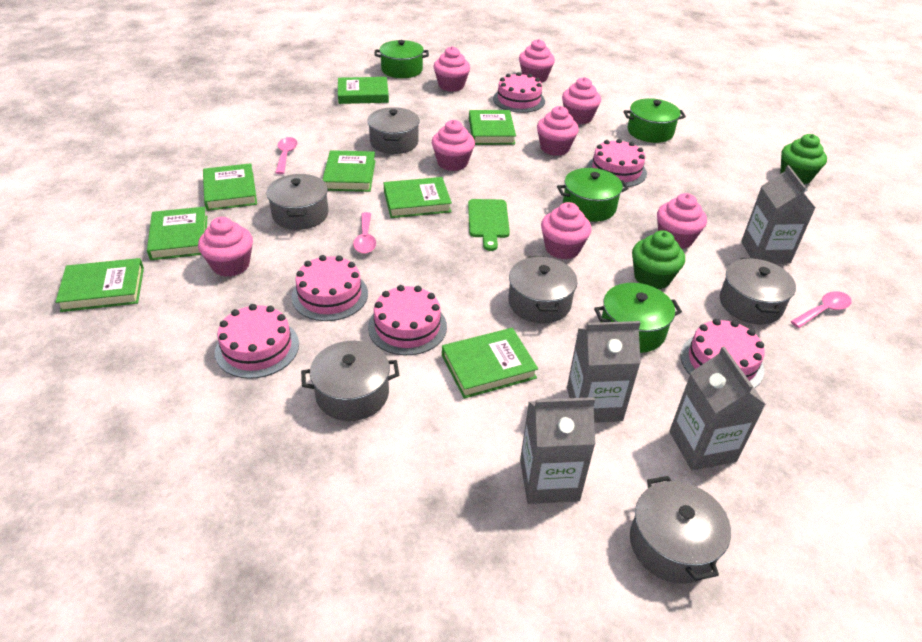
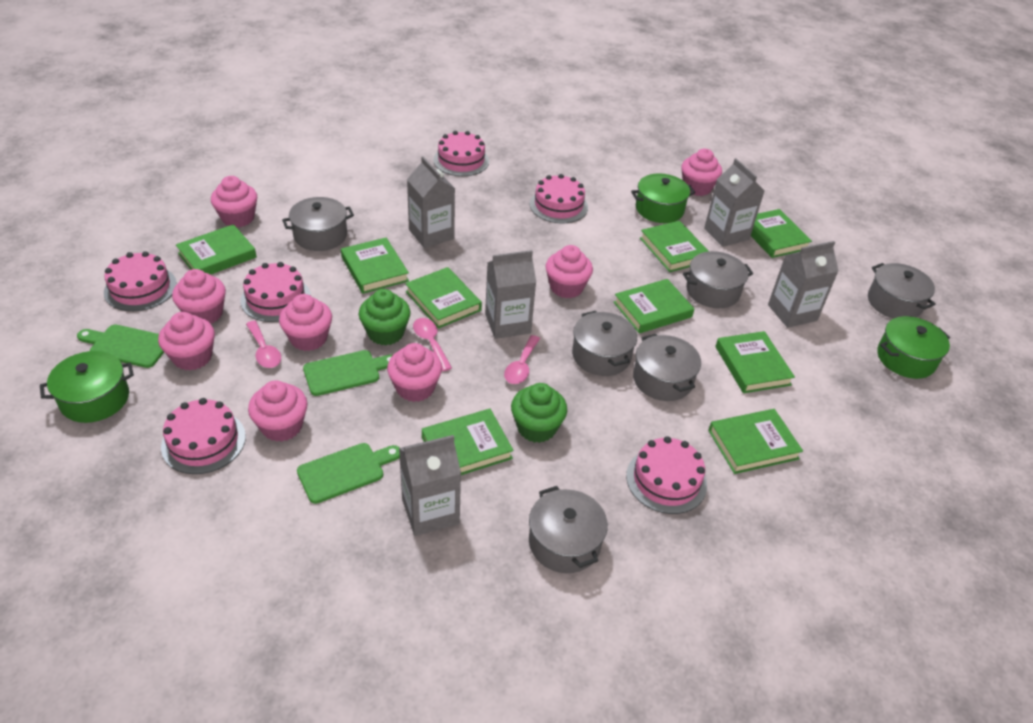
green book: [56,258,144,312] [147,207,207,260] [203,163,257,211] [322,150,375,192] [338,77,389,104] [384,177,452,218] [442,328,538,399] [469,110,516,145] = 8 -> [176,224,257,275] [341,238,409,294] [405,267,482,329] [422,409,514,475] [613,279,695,333] [640,221,709,272] [708,409,803,474] [715,331,795,393] [751,209,812,258] = 9
green cutting board: [468,199,510,251] = 1 -> [77,325,164,368] [297,443,400,504] [303,350,393,396] = 3
green pot: [374,40,429,78] [557,168,629,222] [594,283,682,353] [624,98,686,143] = 4 -> [40,351,134,423] [631,173,695,223] [877,316,950,379] = 3
grey carton: [520,397,595,504] [567,321,641,423] [669,346,766,471] [741,165,815,264] = 4 -> [399,435,461,536] [407,156,455,248] [485,250,536,339] [704,158,764,247] [768,241,839,328] = 5

